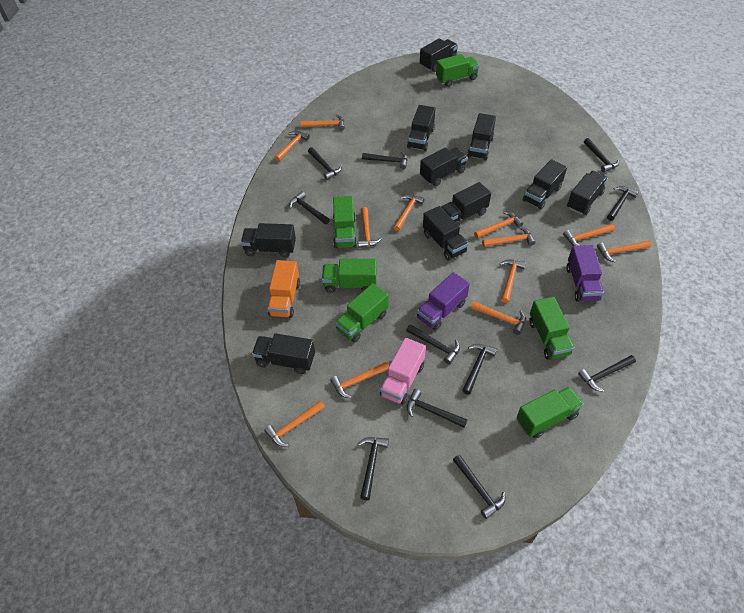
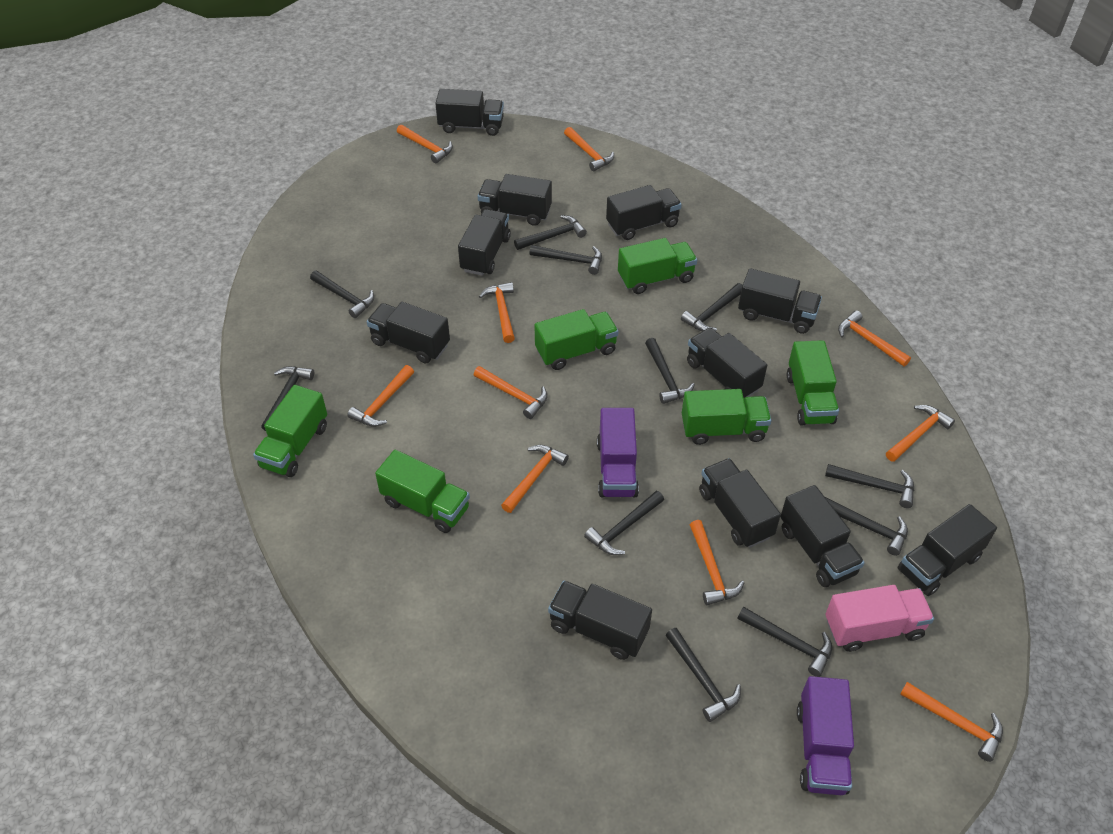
black truck: [241,223,296,258] [252,333,315,374] [407,105,435,151] [420,38,458,72] [420,148,468,186] [423,206,469,261] [441,182,491,226] [467,113,496,160] [523,159,567,210] [567,171,608,215] = 10 -> [367,302,450,364] [435,89,504,136] [458,209,511,276] [478,174,552,226] [548,581,652,660] [606,185,682,240] [687,328,767,398] [699,458,781,548] [738,268,822,334] [780,485,865,587] [898,504,997,596] = 11
orange hammer: [264,401,325,447] [274,131,310,162] [301,115,345,130] [330,361,389,398] [358,207,382,248] [393,194,425,231] [471,301,526,335] [474,211,523,239] [482,227,536,247] [499,259,526,303] [563,224,615,246] [597,240,651,262] = 12 -> [347,365,414,427] [397,125,453,163] [474,366,548,419] [479,282,515,343] [501,445,569,513] [564,127,614,171] [690,520,744,605] [838,310,911,366] [886,405,955,462] [900,682,1003,762] = 10
orange truck: [267,260,300,318] = 1 -> none = 0

